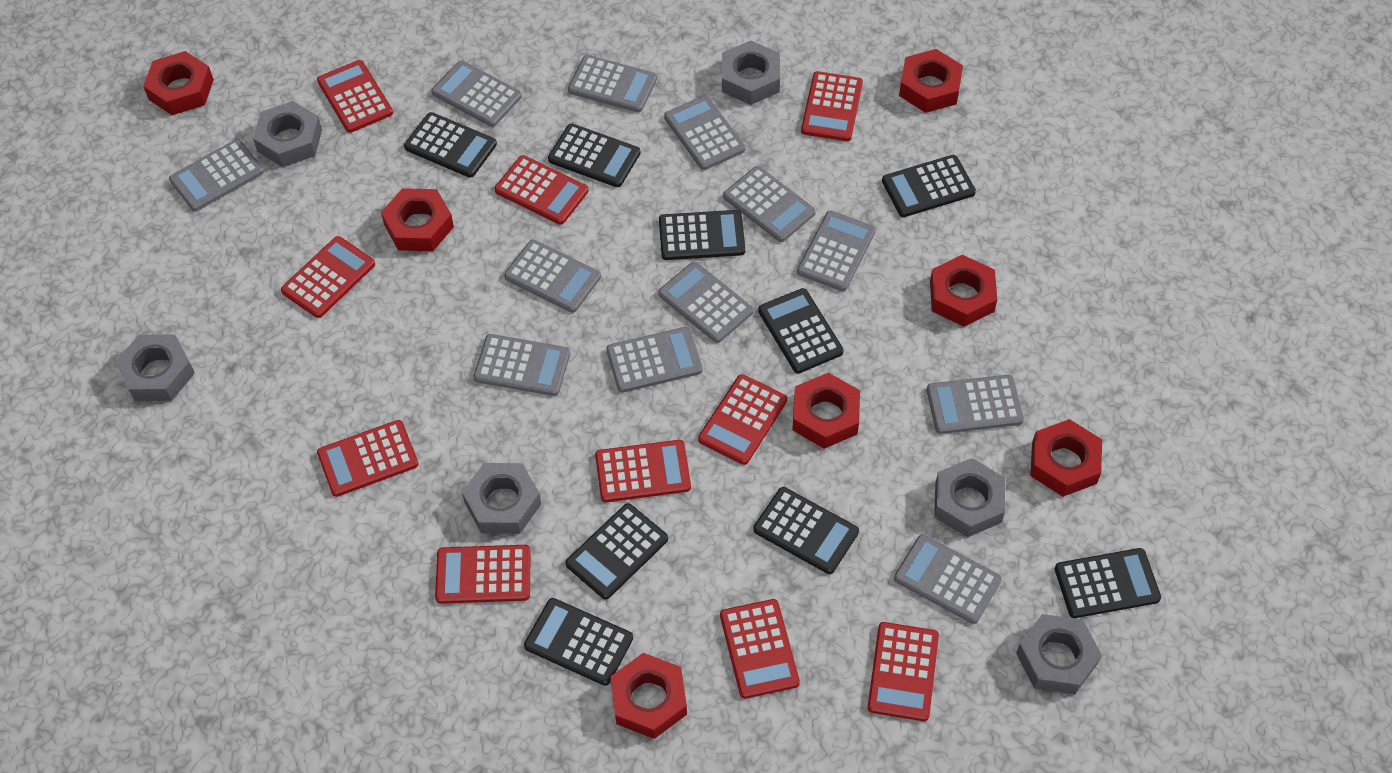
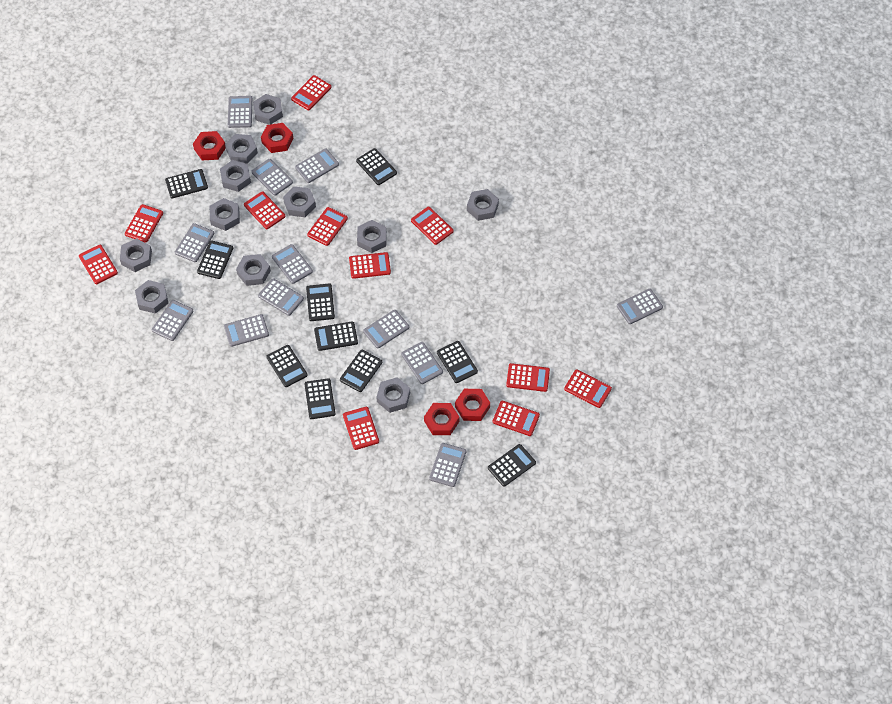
black calculator: [404,112,497,178] [524,598,633,686] [548,123,640,187] [565,503,668,599] [659,210,745,260] [753,487,859,574] [758,288,844,374] [882,155,976,217] [1055,548,1161,618] = 9 -> [165,169,208,199] [197,240,233,279] [266,345,308,387] [304,378,336,419] [306,284,335,321] [314,321,358,351] [340,350,382,392] [356,148,397,185] [437,341,478,383] [488,444,536,487] = 10
grey nut: [115,334,195,401] [253,101,322,167] [462,463,541,534] [722,41,780,105] [934,458,1005,537] [1016,614,1102,694] = 6 -> [120,238,152,272] [135,280,168,314] [210,198,240,231] [220,160,251,192] [225,134,258,164] [236,254,271,286] [253,94,283,125] [283,186,316,217] [357,220,387,253] [376,377,410,413] [467,189,499,221] = 11
red calculator: [281,236,375,318] [317,60,393,133] [317,420,419,497] [435,545,531,604] [495,155,588,225] [595,440,691,502] [698,374,787,465] [720,599,800,699] [801,71,863,141] [868,622,939,721] = 10 -> [79,245,118,284] [125,204,163,243] [244,191,286,229] [291,75,331,110] [307,207,348,246] [343,407,379,450] [349,252,391,279] [411,207,454,245] [493,401,540,436] [506,363,550,392] [564,370,612,408] = 11
red nut: [143,51,214,115] [381,188,454,251] [610,653,687,739] [792,373,860,449] [899,49,963,113] [930,255,997,327] [1030,419,1102,497] = 7 -> [193,131,226,160] [261,123,294,153] [424,403,459,435] [455,389,490,421] = 4

